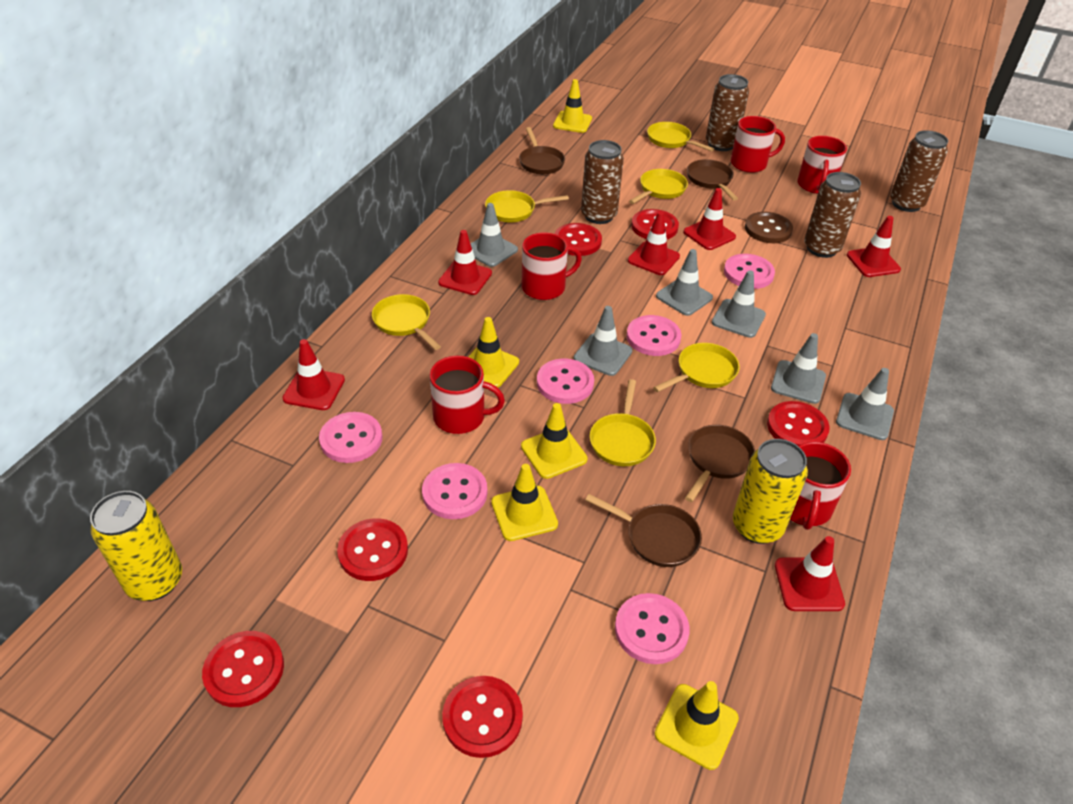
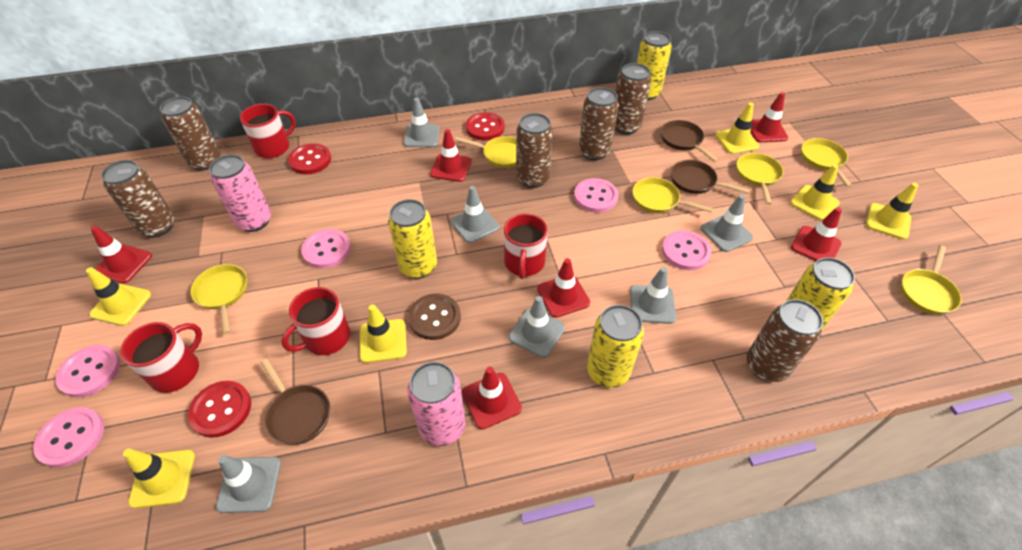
brown can: [581,140,624,224] [706,74,749,151] [804,172,861,258] [890,130,948,212] = 4 -> [101,160,175,237] [160,96,221,171] [516,113,553,188] [579,87,619,161] [615,63,651,135] [747,299,823,382] = 6
brown pan: [519,127,565,174] [585,494,702,567] [685,425,755,502] [687,159,738,201] = 4 -> [260,359,330,445] [661,120,719,163] [671,160,750,194] = 3
pink button: [319,412,382,463] [422,463,487,519] [537,359,594,404] [615,593,690,664] [626,315,682,356] [724,254,775,289] = 6 -> [33,407,104,468] [56,345,120,397] [301,229,351,268] [574,178,618,213] [662,231,711,270] = 5
pink can: none = 0 -> [209,155,271,232] [407,362,465,446] = 2
red button: [202,631,284,707] [337,518,408,581] [442,676,523,758] [555,223,602,256] [631,209,679,239] [767,401,830,446] = 6 -> [188,381,251,438] [288,143,331,174] [466,112,505,141] = 3
red mug: [429,356,505,434] [522,232,582,300] [731,116,785,173] [790,442,851,530] [797,136,847,194] = 5 -> [120,322,202,393] [240,104,296,158] [281,287,350,355] [504,213,548,279] = 4
yellow can: [90,491,182,601] [733,439,808,544] = 2 -> [388,199,437,279] [587,305,644,388] [637,31,672,100] [786,257,855,330] = 4
yellow traffic cone: [468,317,519,387] [491,464,558,541] [521,403,588,479] [553,79,592,133] [654,681,739,770] = 5 -> [86,267,151,326] [123,449,195,508] [360,305,407,363] [715,102,760,154] [790,164,840,221] [866,183,918,240] = 6

